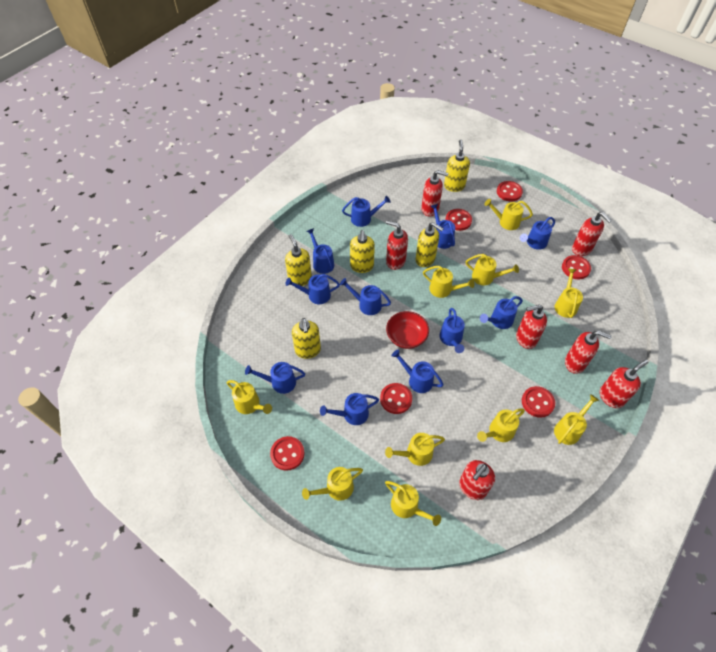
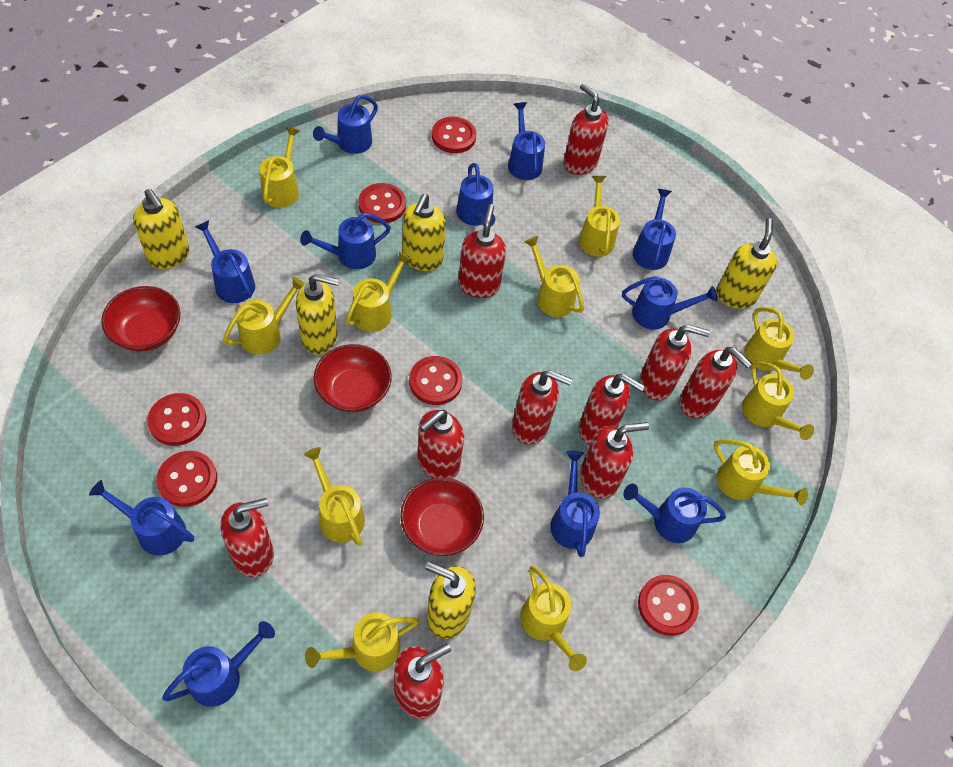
red bowl: [386,311,429,349] = 1 -> [101,286,181,352] [314,344,392,412] [400,478,484,556] = 3
red soap dispenser: [386,220,408,270] [421,170,449,217] [459,460,495,500] [516,305,547,349] [565,331,612,374] [572,212,612,256] [600,360,648,408] = 7 -> [220,498,274,577] [394,643,451,719] [417,410,464,479] [458,204,506,298] [512,370,572,445] [564,83,609,175] [579,374,645,445] [580,422,649,499] [640,324,710,400] [679,347,752,418] = 10
yellow watering can: [227,380,272,414] [302,467,363,501] [385,433,445,466] [385,481,441,526] [423,266,475,298] [466,254,519,285] [477,408,525,442] [484,199,533,230] [554,394,599,445] [555,269,583,318] = 10 -> [223,277,305,355] [260,127,300,208] [304,447,365,546] [305,612,419,672] [345,251,412,332] [520,566,587,671] [525,236,584,317] [579,176,620,257] [713,439,808,505] [742,361,814,440] [744,307,814,380] = 11

